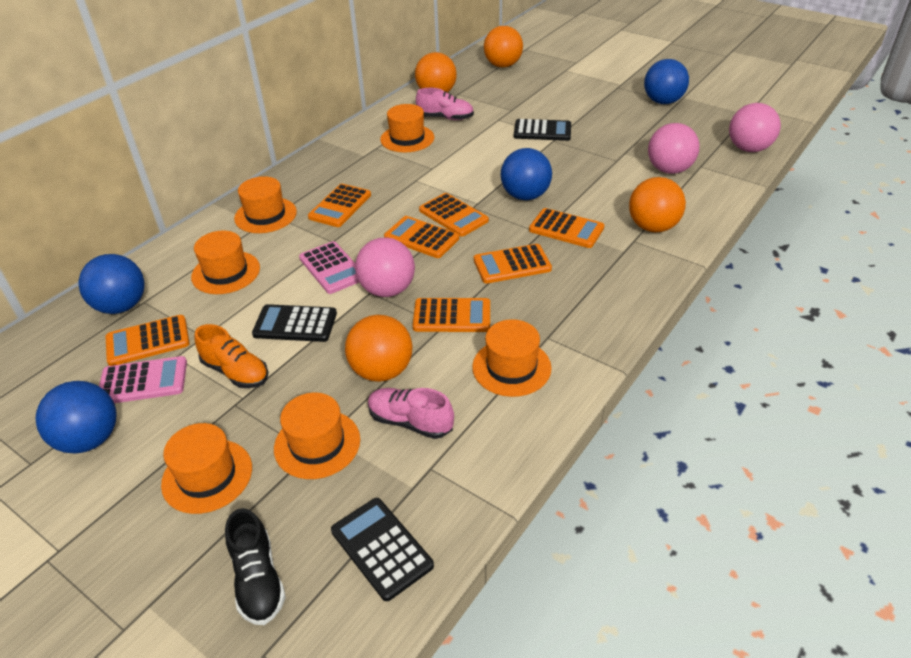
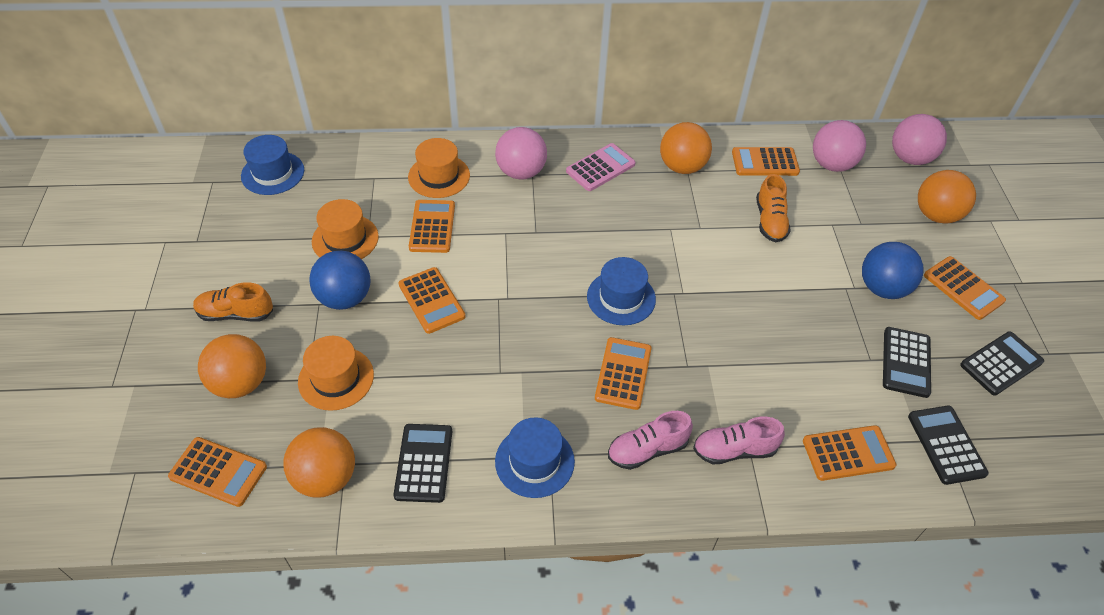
black calculator: [252,304,337,342] [331,498,434,601] [514,119,571,141] = 3 -> [393,424,452,503] [883,327,931,398] [908,406,989,485] [960,331,1044,396] = 4
black shoe: [225,508,286,625] = 1 -> none = 0
blue ball: [36,381,117,454] [79,254,145,314] [501,148,552,201] [644,59,689,104] = 4 -> [309,250,370,310] [862,242,924,299] = 2
blue hat: none = 0 -> [241,135,304,195] [495,417,575,498] [587,257,656,325] = 3
orange hat: [161,423,252,514] [191,231,260,294] [234,176,297,233] [274,393,360,479] [380,104,434,153] [472,319,552,397] = 6 -> [298,336,374,411] [312,199,379,259] [408,138,470,198] = 3
orange shoe: [195,324,268,388] = 1 -> [193,282,273,322] [756,174,791,243] = 2
pink calculator: [99,356,187,403] [299,241,359,294] = 2 -> [566,143,635,191] = 1

